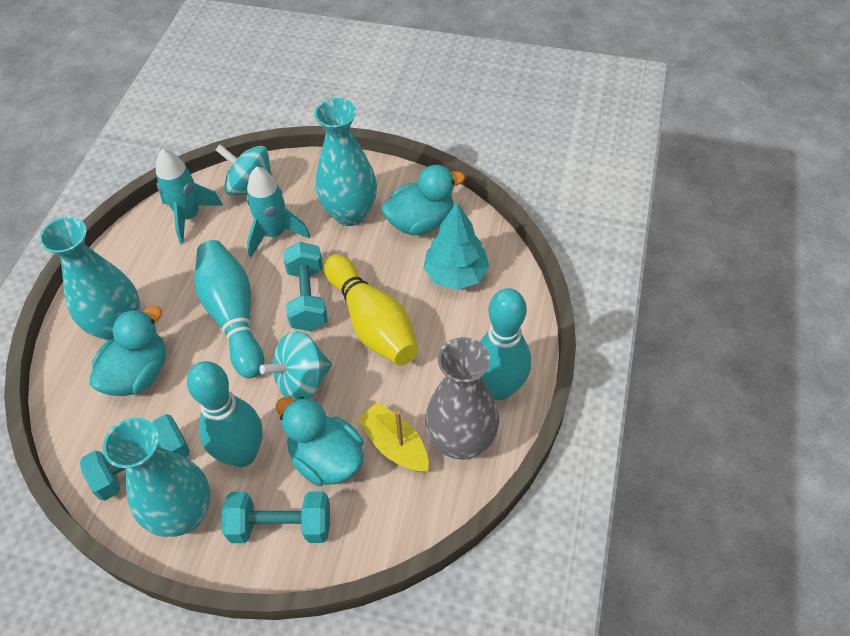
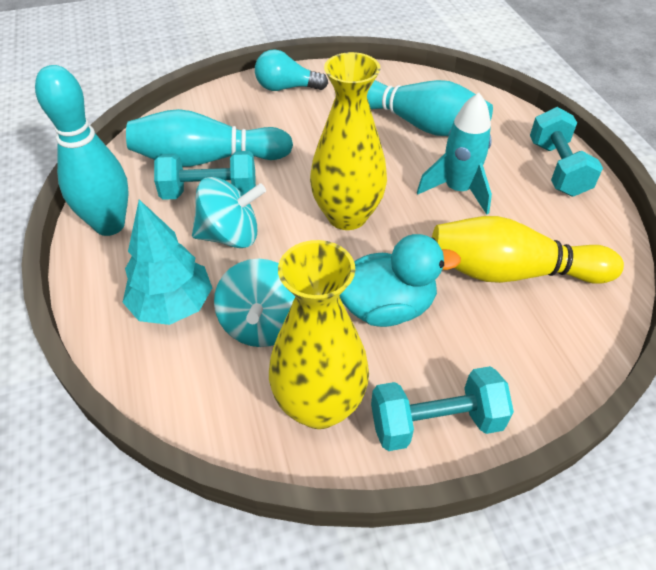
grey vase: [425,337,499,460] = 1 -> none = 0
turquoise duck: [90,306,166,396] [276,396,364,486] [381,165,465,235] = 3 -> [339,234,461,327] = 1
turquoise light bulb: none = 0 -> [255,49,328,91] = 1
turquoise rocket: [156,149,223,244] [247,167,310,257] = 2 -> [417,93,492,215] = 1
turquoise vase: [39,216,140,341] [103,418,211,537] [314,98,377,226] = 3 -> none = 0
yellow boat: [357,402,429,473] = 1 -> none = 0
yellow vase: none = 0 -> [269,240,369,429] [310,52,387,230] = 2

